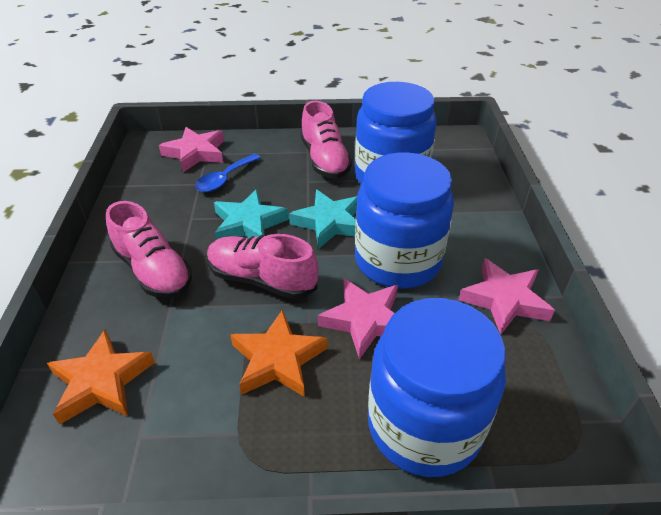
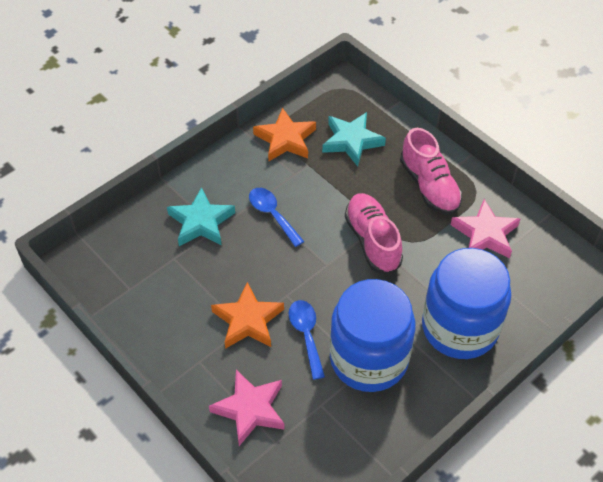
blue jar: [355,82,437,184] [355,152,454,289] [368,298,506,477] = 3 -> [330,279,416,392] [422,248,511,359] = 2
blue spoon: [195,154,261,192] = 1 -> [249,188,304,247] [289,300,325,380] = 2
pink shoe: [106,201,192,299] [207,234,319,299] [300,101,352,179] = 3 -> [345,193,403,274] [400,128,462,215] = 2
pink star: [159,127,224,172] [318,278,398,360] [459,258,555,334] = 3 -> [209,370,285,446] [451,199,520,259] = 2

